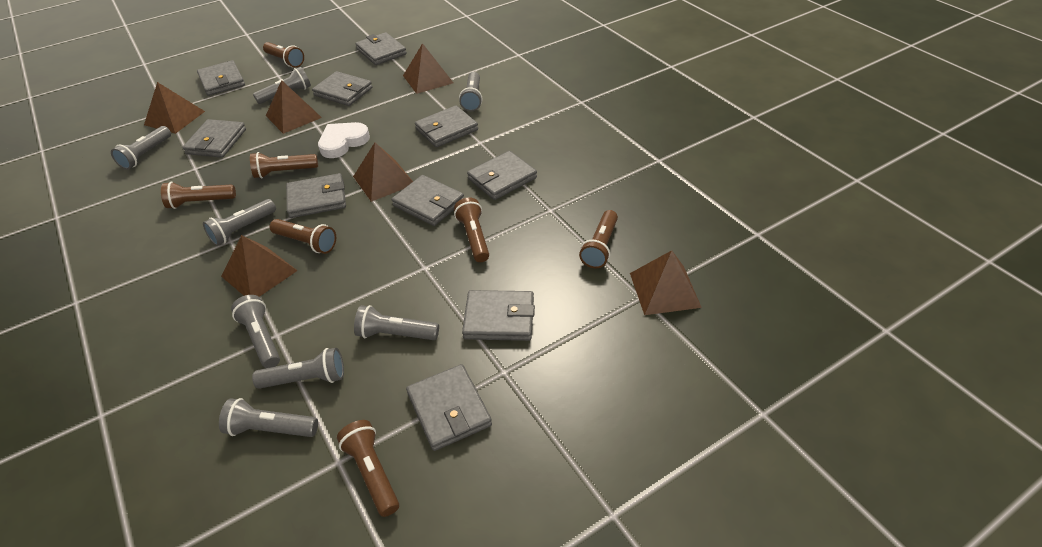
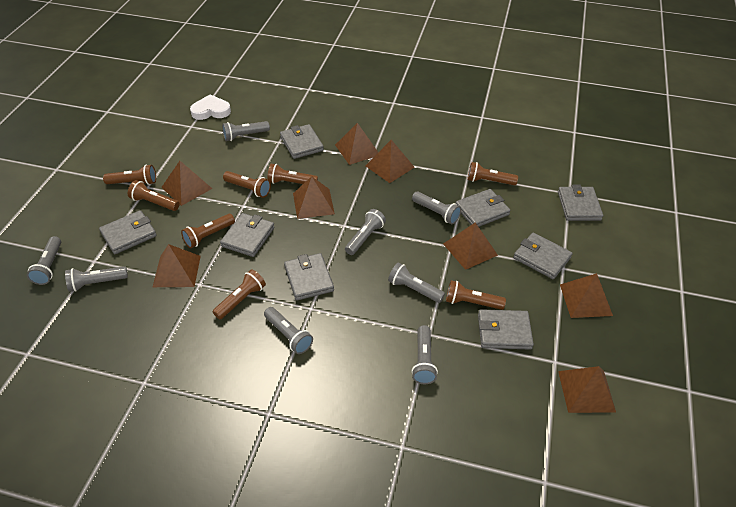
brown flashlight: [161,182,236,209] [250,152,318,178] [263,42,304,68] [270,219,336,254] [337,420,399,517] [454,197,489,262] [579,210,618,268] = 7 -> [103,165,156,185] [128,180,179,211] [181,214,235,248] [213,269,266,319] [223,171,271,198] [267,164,318,184] [446,280,506,310] [467,162,518,185] = 8
brown pyramid: [144,82,205,134] [221,235,298,297] [266,80,322,134] [353,143,413,202] [403,43,453,94] [630,250,702,315] = 6 -> [153,244,201,287] [161,161,212,206] [293,176,335,219] [335,123,378,165] [366,140,415,183] [443,223,498,270] [558,366,616,413] [560,273,613,318] = 8
grey wallet: [182,119,246,158] [197,60,245,96] [286,173,346,218] [312,71,372,106] [356,32,407,65] [392,175,464,226] [406,364,492,451] [415,105,478,147] [462,290,535,341] [467,151,537,200] = 10 -> [99,210,157,254] [220,213,275,257] [280,124,324,159] [284,253,334,301] [455,189,510,227] [478,309,534,350] [513,233,573,279] [558,185,603,221] = 8

